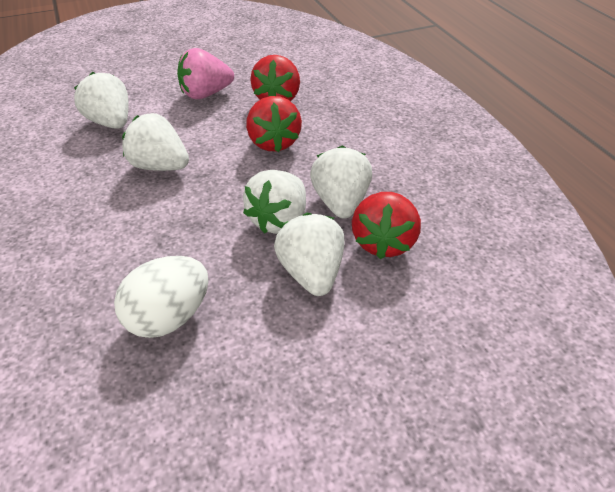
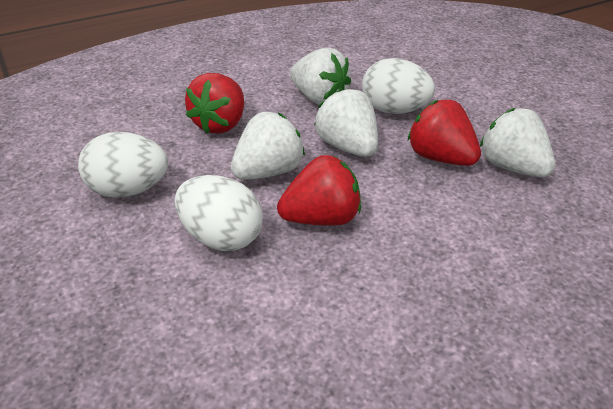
pink strawberry: [177,48,234,99] = 1 -> none = 0
white egg: [114,256,208,338] = 1 -> [78,132,168,198] [174,175,263,251] [362,58,435,114] = 3
white strawberry: [74,72,129,129] [122,113,189,171] [243,170,306,234] [274,213,344,296] [310,145,372,219] = 5 -> [231,112,305,180] [290,47,351,105] [314,88,378,157] [480,108,555,177] = 4

